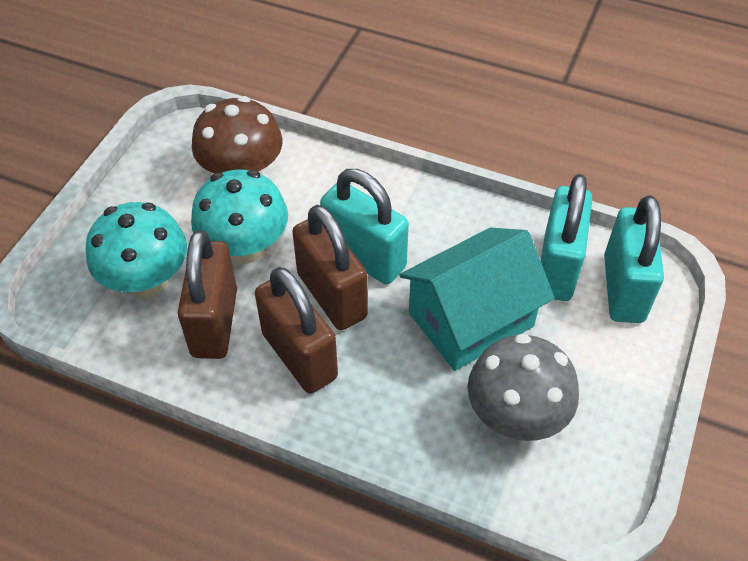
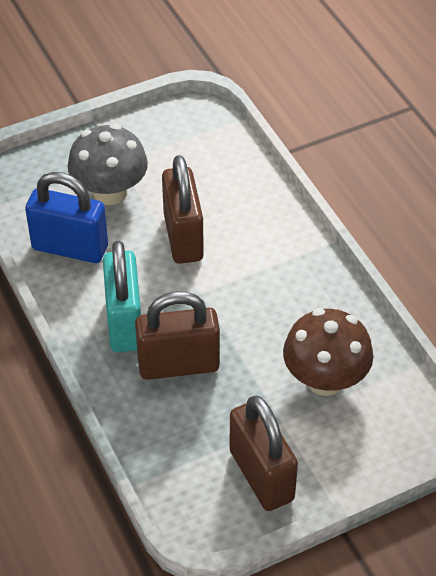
blue padlock: none = 0 -> [25,172,108,263] = 1
turquoise house: [399,228,555,371] = 1 -> none = 0
turquoise mushroom: [86,202,187,298] [191,170,288,264] = 2 -> none = 0
turquoise padlock: [320,169,409,284] [541,174,592,301] [604,195,664,323] = 3 -> [103,241,141,352] = 1

